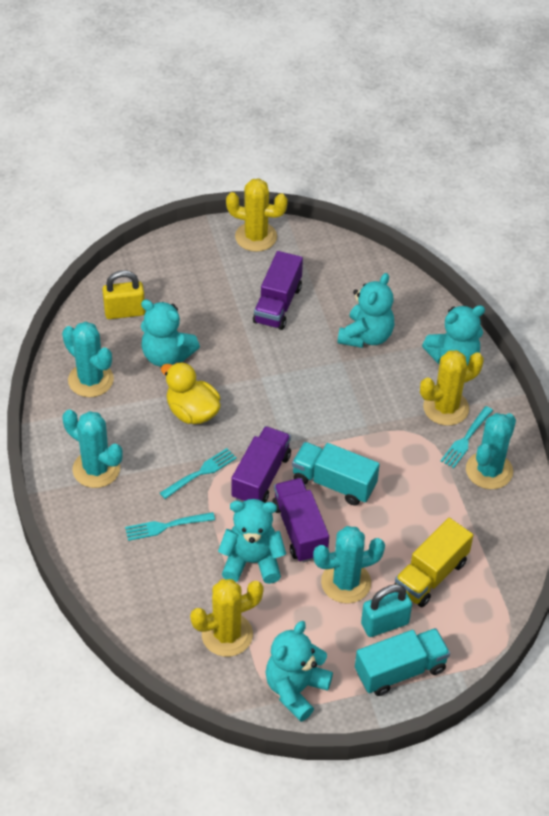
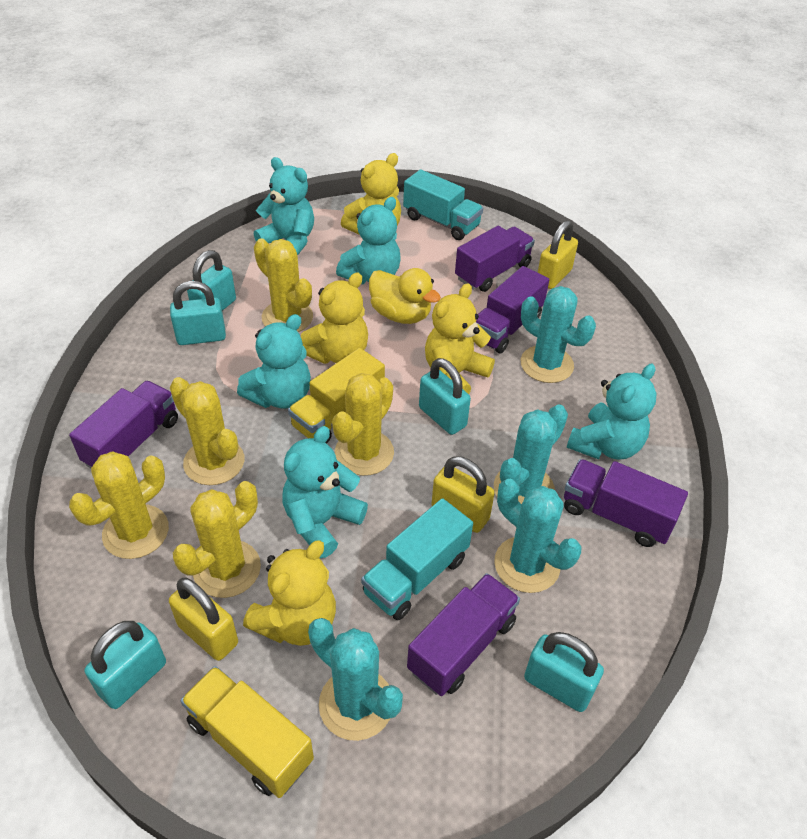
purple truck: [231,426,291,503] [253,251,303,330] [272,478,329,563] = 3 -> [69,381,178,468] [407,573,520,696] [455,226,535,292] [476,266,549,353] [564,459,688,547] = 5
turquoise fork: [125,512,215,541] [160,448,237,499] [440,406,493,468] = 3 -> none = 0
turquoise padlock: [361,584,412,637] = 1 -> [85,621,166,709] [170,281,226,345] [187,250,236,311] [419,358,471,435] [524,632,604,712] = 5
yellow cactus: [190,579,264,657] [226,178,288,252] [420,350,484,426] = 3 -> [69,451,169,559] [170,377,244,485] [173,481,261,598] [254,238,313,332] [332,373,394,476] = 5
yellow padlock: [102,270,145,319] = 1 -> [169,578,238,661] [431,456,495,533] [538,220,578,289] = 3
yellow teddy bear: none = 0 -> [243,540,336,646] [301,273,368,364] [341,153,401,235] [425,283,495,394] = 4
yellow truck: [395,518,473,607] = 1 -> [181,666,314,798] [288,348,385,444] = 2

